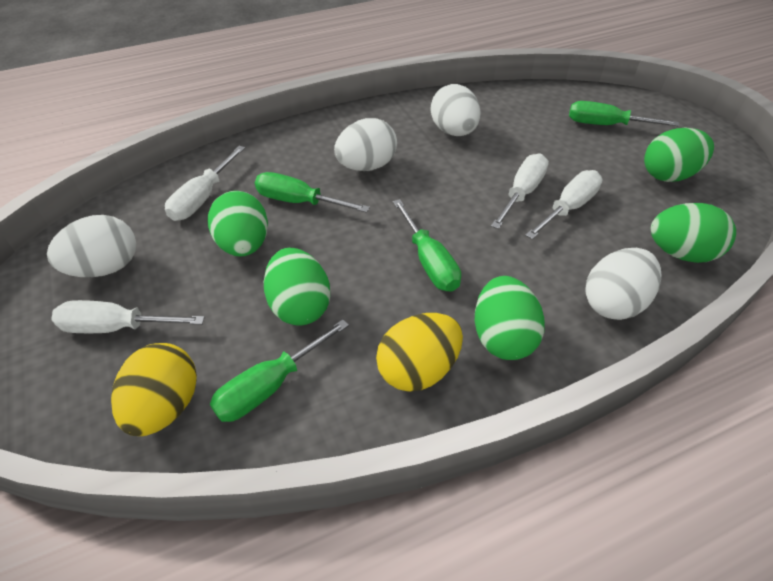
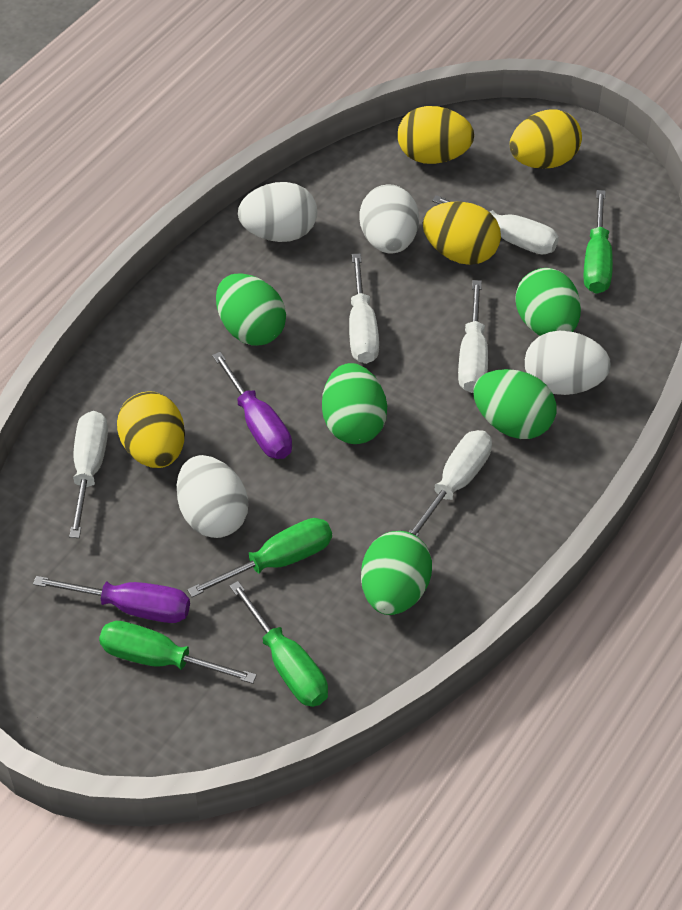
purple screwdriver: none = 0 -> [33,576,190,623] [212,352,292,459] = 2
white screwdriver: [51,300,205,333] [165,146,245,221] [491,154,549,229] [525,170,603,239] = 4 -> [69,411,108,538] [349,254,379,364] [409,430,492,537] [432,195,559,255] [458,280,488,393] = 5
yellow egg: [111,343,197,436] [376,313,463,391] = 2 -> [117,391,185,468] [398,106,474,164] [423,202,501,265] [510,110,582,169] = 4

